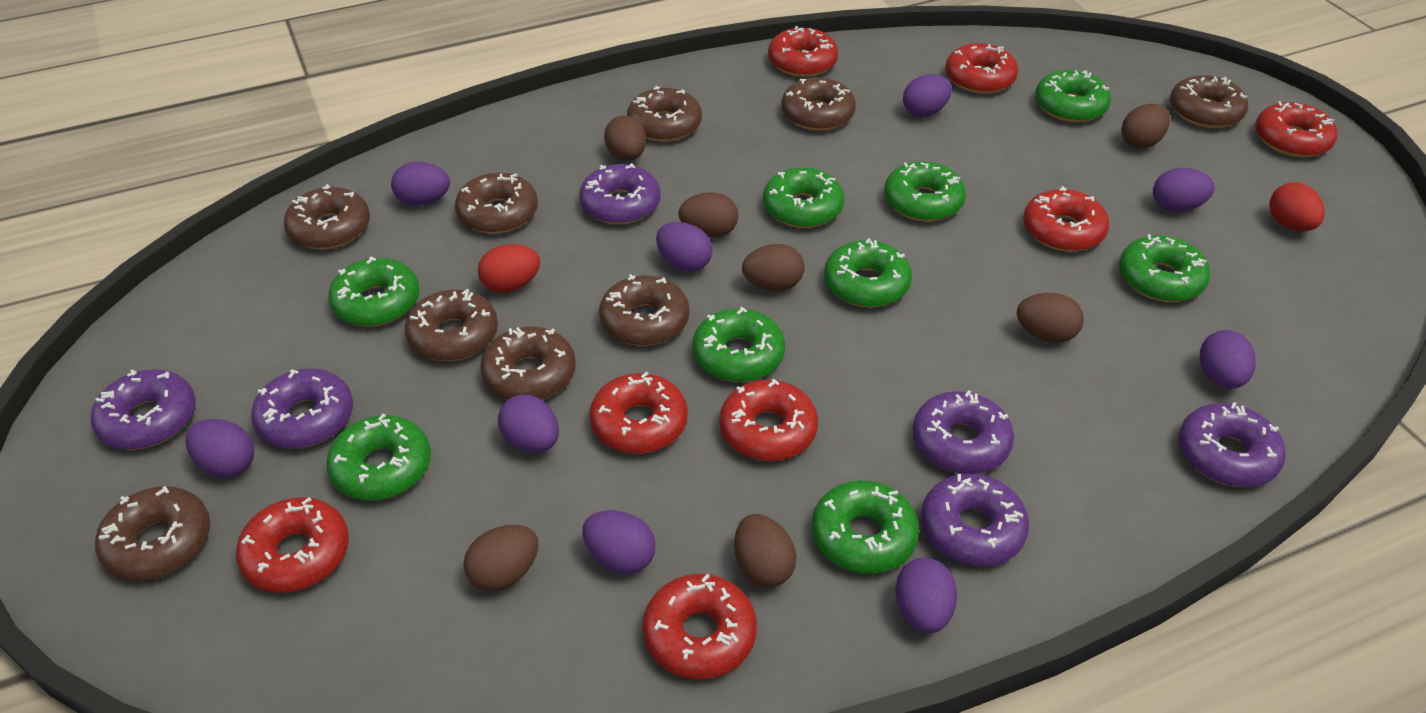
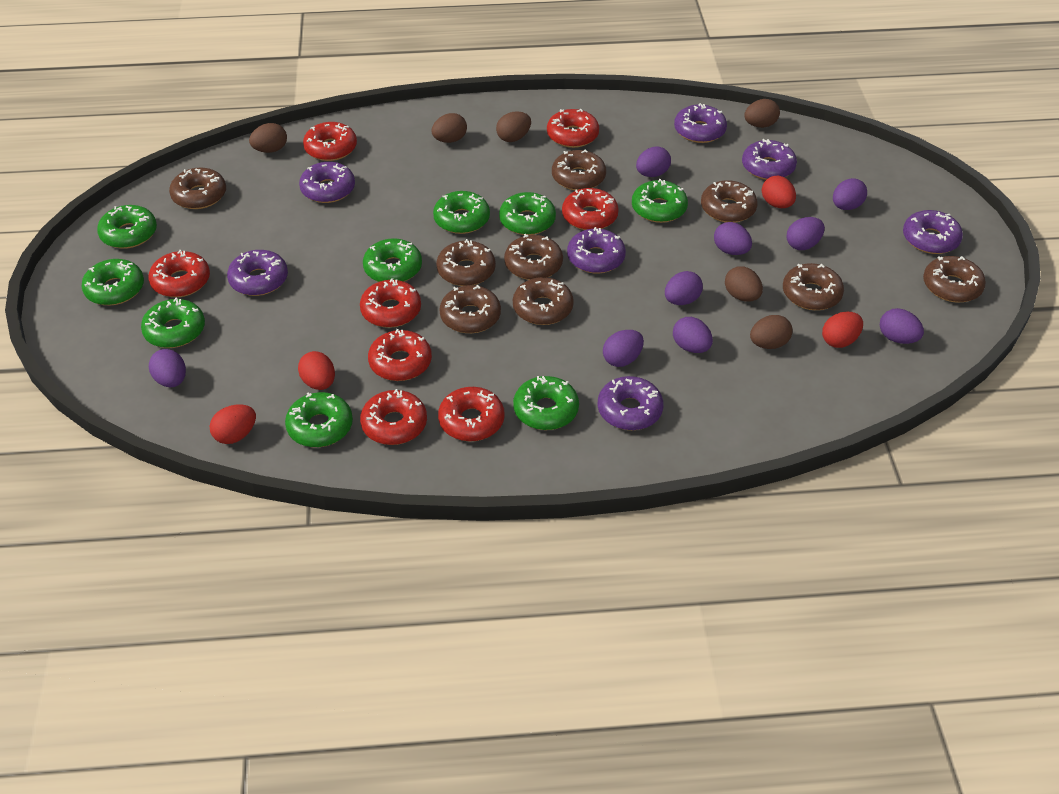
brown egg: [464,525,538,592] [604,115,646,161] [678,192,738,238] [734,514,796,588] [742,244,805,291] [1017,293,1084,343] [1121,104,1170,149] = 7 -> [249,123,287,153] [432,113,467,143] [496,111,531,142] [725,266,763,302] [744,99,780,128] [750,315,793,349] = 6
purple donut: [90,370,196,450] [251,369,353,449] [579,163,661,224] [913,390,1014,474] [921,474,1029,566] [1179,402,1286,487] = 6 -> [227,250,288,296] [299,162,355,203] [567,227,626,274] [597,376,664,430] [674,103,727,143] [742,139,797,180] [903,210,963,254] = 7
red egg: [478,244,540,293] [1269,182,1325,231] = 2 -> [210,404,256,444] [298,351,335,390] [762,176,796,208] [822,312,863,348] = 4

